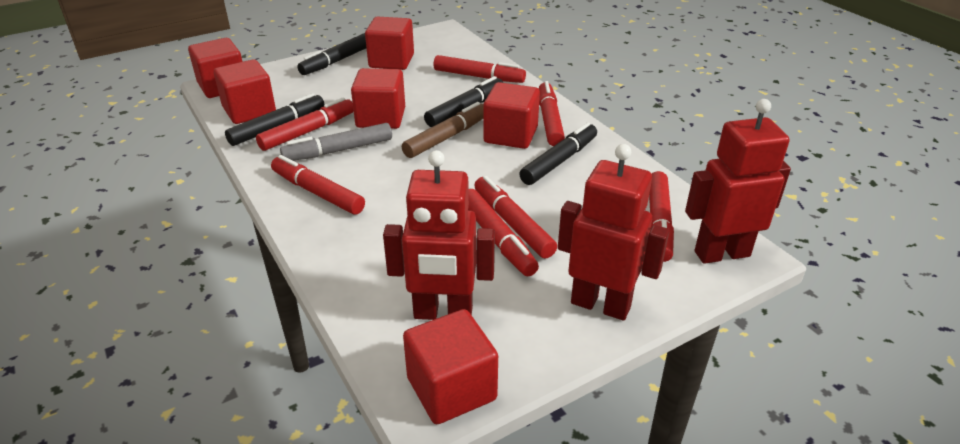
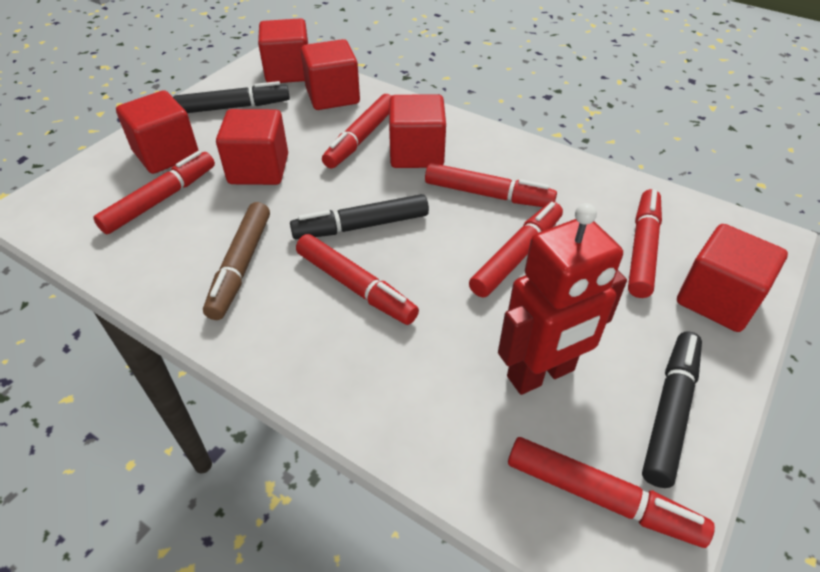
black marker: [225,93,324,146] [297,33,366,75] [424,76,503,127] [519,122,597,185] = 4 -> [173,81,290,113] [290,194,429,239] [642,331,702,488] = 3
grey marker: [280,123,392,161] = 1 -> none = 0
red robot: [383,150,495,320] [558,144,670,321] [685,99,791,264] = 3 -> [498,203,627,395] = 1

